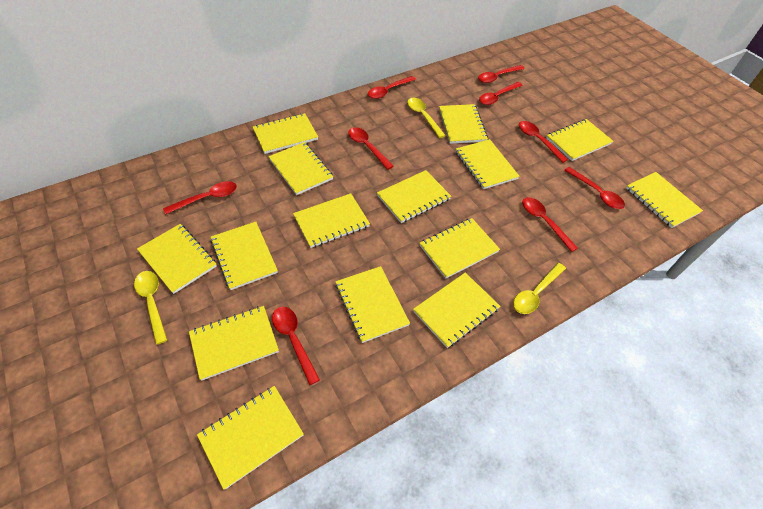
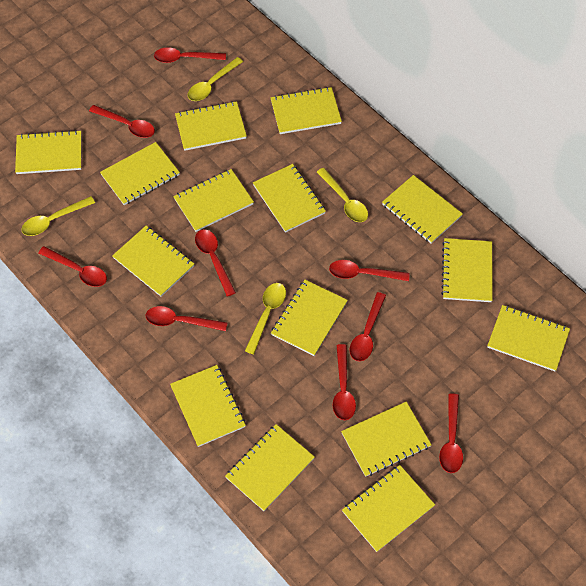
yellow spoon: [134,271,167,345] [407,98,446,138] [513,263,566,314] = 3 -> [21,196,95,236] [188,57,243,101] [245,283,286,354] [317,168,368,222] = 4

